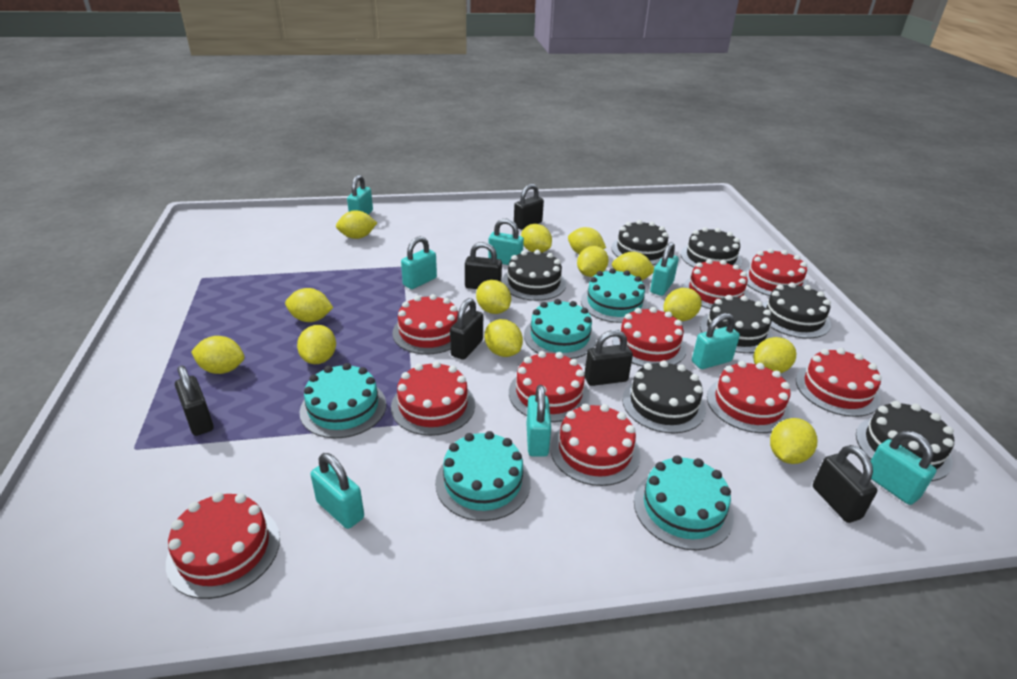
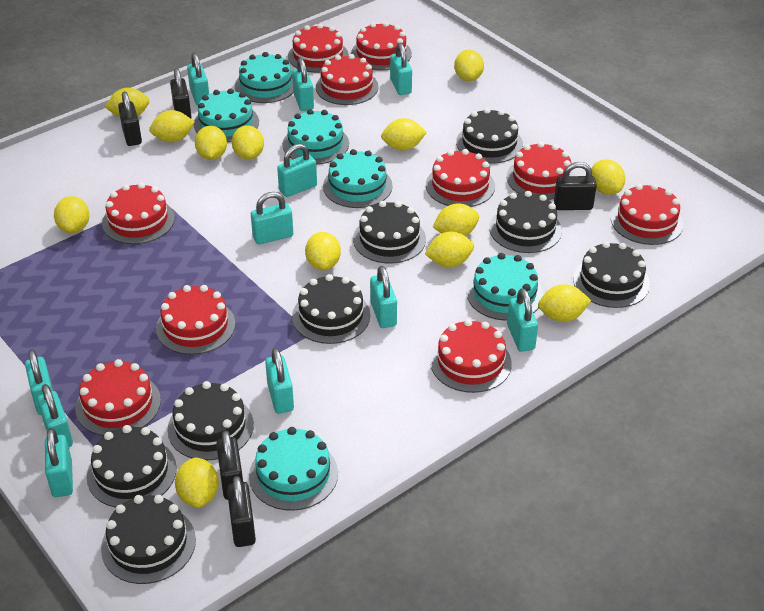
black cake: [502,250,566,301] [611,220,668,265] [622,360,706,433] [681,227,742,268] [700,295,773,353] [762,282,831,339] [856,401,954,481] = 7 -> [87,425,177,508] [101,495,196,584] [167,381,254,460] [292,274,370,344] [353,201,426,263] [456,108,523,164] [489,191,562,253] [573,241,650,308] = 8
black padlock: [175,365,214,436] [450,298,483,360] [465,242,502,289] [514,184,544,230] [584,330,633,386] [813,445,877,523] = 6 -> [118,92,142,146] [170,68,191,119] [216,430,243,500] [227,476,256,547] [554,162,597,210] = 5
turquoise cake: [300,363,386,438] [435,431,531,521] [524,299,596,359] [581,268,648,323] [634,455,734,550] = 5 -> [194,89,259,142] [235,52,293,103] [249,427,338,511] [282,109,349,164] [323,149,393,208] [466,253,543,321] = 6
turquoise padlock: [310,453,364,529] [347,175,373,215] [401,236,437,289] [488,219,524,265] [527,385,551,457] [650,242,679,296] [692,313,740,369] [871,431,937,505] = 8 -> [25,349,53,415] [37,384,73,447] [45,428,73,497] [187,53,209,105] [251,192,293,244] [265,348,294,414] [277,144,317,197] [292,58,314,111] [370,266,397,328] [390,43,412,95] [507,288,538,352] = 11

